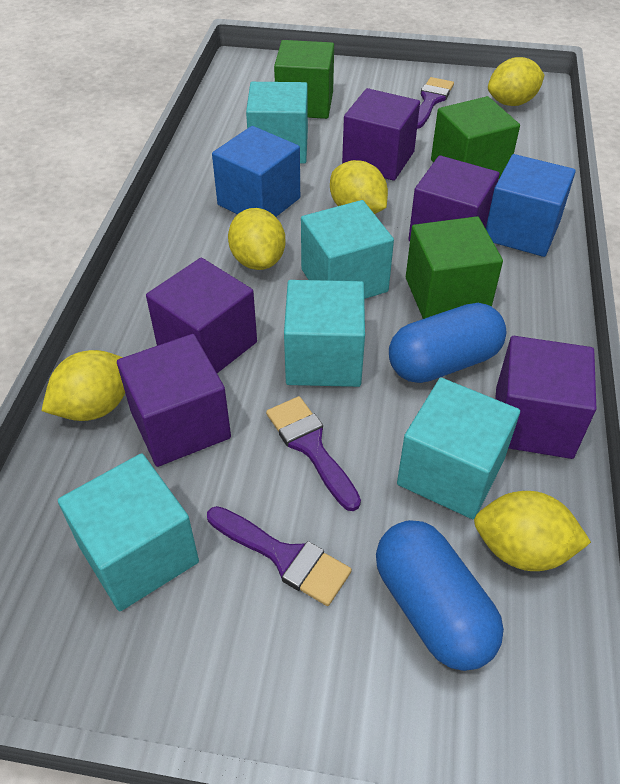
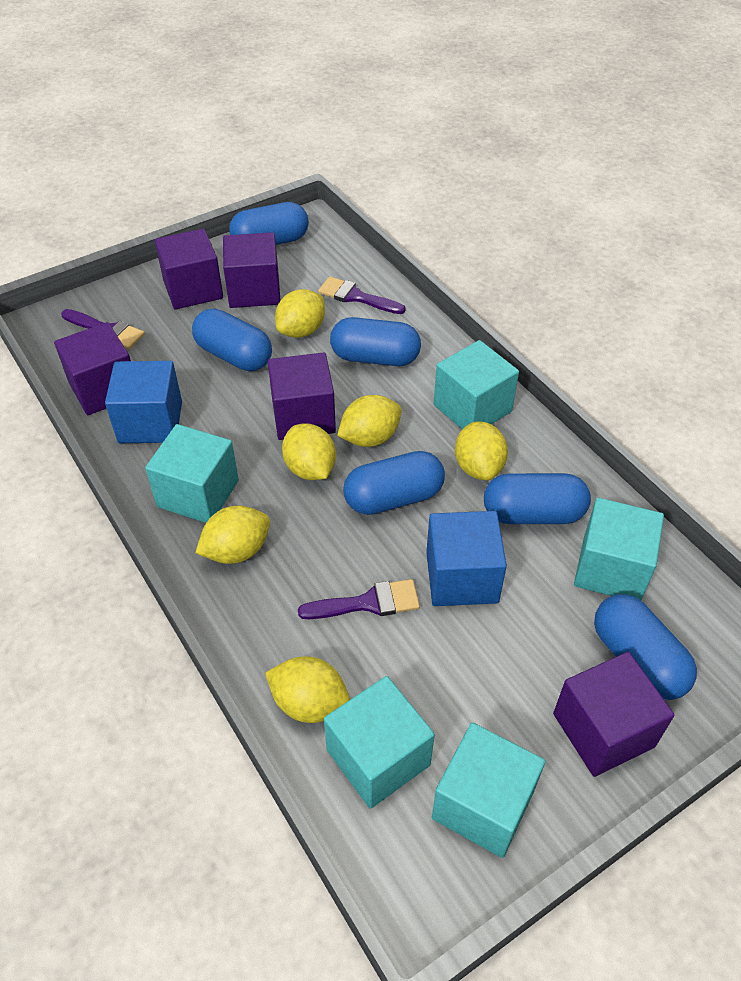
blue capsule: [376,520,504,671] [389,303,506,383] = 2 -> [192,308,272,371] [229,202,309,245] [330,317,421,366] [343,451,445,515] [484,473,591,524] [594,594,697,700] = 6
green cube: [274,40,334,119] [406,216,503,319] [431,96,520,178] = 3 -> none = 0
yellow lemon: [42,350,125,421] [228,208,286,270] [330,160,388,214] [474,491,591,571] [488,57,544,106] = 5 -> [195,506,270,564] [265,656,350,723] [275,289,325,338] [282,423,336,480] [337,395,402,447] [455,422,508,480] = 6

